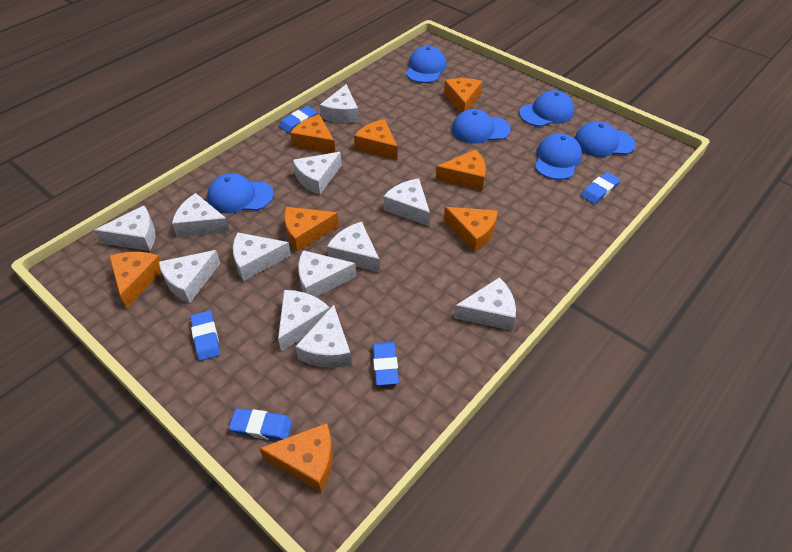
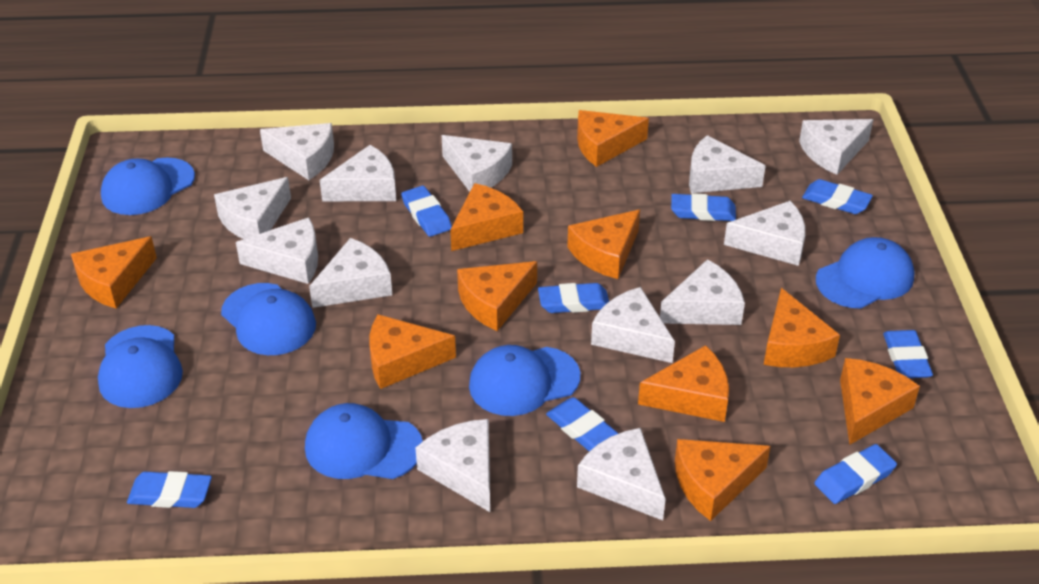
blue eraser: [190,310,220,361] [229,408,292,440] [279,106,317,133] [373,342,399,386] [581,172,620,204] = 5 -> [127,471,212,508] [401,186,452,237] [538,283,609,313] [546,397,619,452] [671,193,736,221] [802,179,873,214] [814,444,897,504] [883,330,933,378] = 8
orange cheese: [109,252,161,308] [259,423,333,492] [284,207,339,252] [290,115,335,153] [354,119,397,160] [436,149,486,191] [444,78,482,113] [444,207,498,253] = 8 -> [71,236,157,309] [370,314,456,389] [450,183,523,251] [457,261,537,331] [567,210,640,279] [577,110,649,167] [638,345,729,422] [675,439,771,521] [764,288,840,367] [840,358,920,445] = 10
white cheese: [94,206,155,251] [159,250,220,303] [172,193,230,237] [233,232,291,281] [278,290,330,351] [293,152,342,195] [295,305,352,368] [298,250,356,297] [320,84,359,123] [327,222,380,272] [383,178,430,226] [454,277,516,330] = 12 -> [214,177,291,239] [236,217,318,284] [260,123,334,180] [309,238,392,308] [320,145,396,201] [415,419,490,512] [442,135,512,192] [577,428,666,520] [591,287,675,363] [660,259,745,325] [689,135,765,193] [724,201,805,266] [799,119,873,175] = 13

